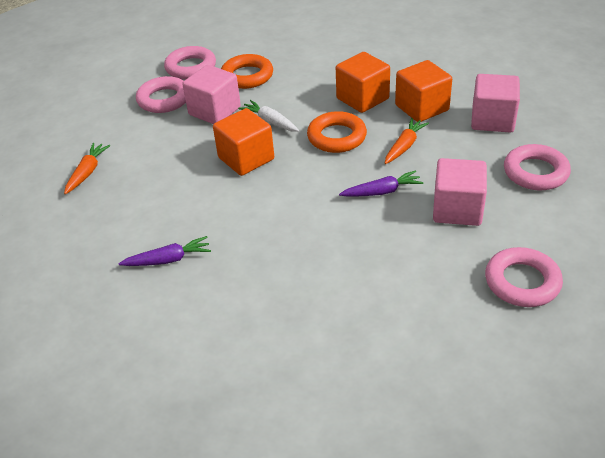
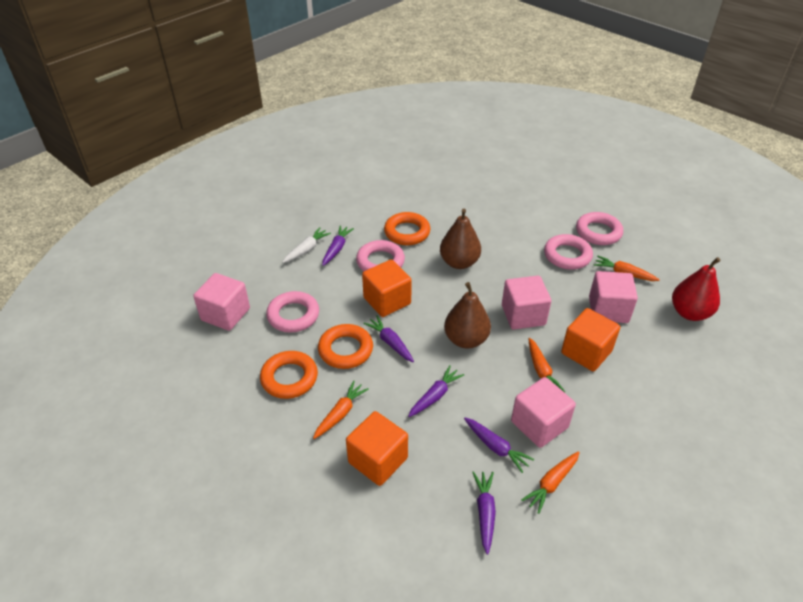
brown pear: none = 0 -> [440,209,481,269] [444,282,491,349] = 2
orange carrot: [64,143,110,194] [385,118,429,164] = 2 -> [313,381,369,439] [521,451,580,514] [528,338,565,393] [594,256,660,281] = 4
orange ring: [221,54,273,89] [307,111,367,153] = 2 -> [260,351,318,399] [318,324,373,369] [384,212,430,245] = 3
pink cube: [182,65,241,124] [433,158,487,226] [471,74,520,132] = 3 -> [193,273,250,331] [502,276,551,329] [511,377,576,448] [589,271,638,323] = 4
purple carrot: [118,236,211,266] [339,170,423,197] = 2 -> [322,225,354,266] [363,315,414,362] [408,366,464,417] [464,418,534,473] [472,471,496,555] = 5
red pear: none = 0 -> [672,257,721,321] = 1

